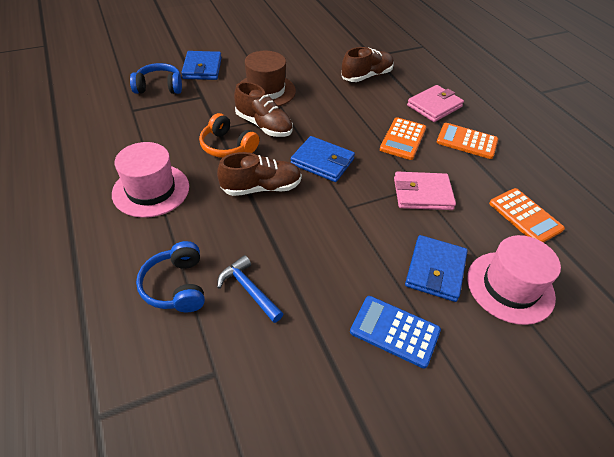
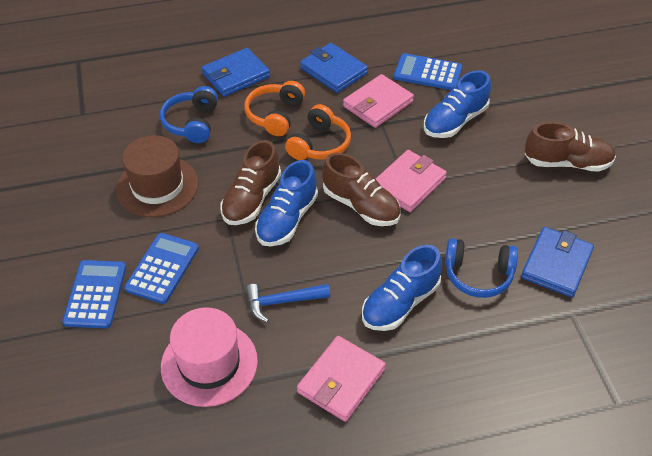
blue calculator: [350,296,441,368] = 1 -> [62,260,126,328] [124,233,199,304] [394,53,462,90] = 3
blue shoe: none = 0 -> [255,160,318,247] [362,245,442,331] [424,70,491,138] = 3
orange calculator: [380,117,426,160] [437,123,498,159] [489,188,565,243] = 3 -> none = 0
orange headphones: [199,113,260,158] = 1 -> [244,81,305,136] [285,104,351,160] = 2
pink hat: [112,142,189,218] [467,235,561,325] = 2 -> [161,307,258,407] = 1
pink wallet: [394,172,456,210] [407,85,464,122] = 2 -> [297,336,386,422] [343,74,414,128] [376,150,447,212] = 3

